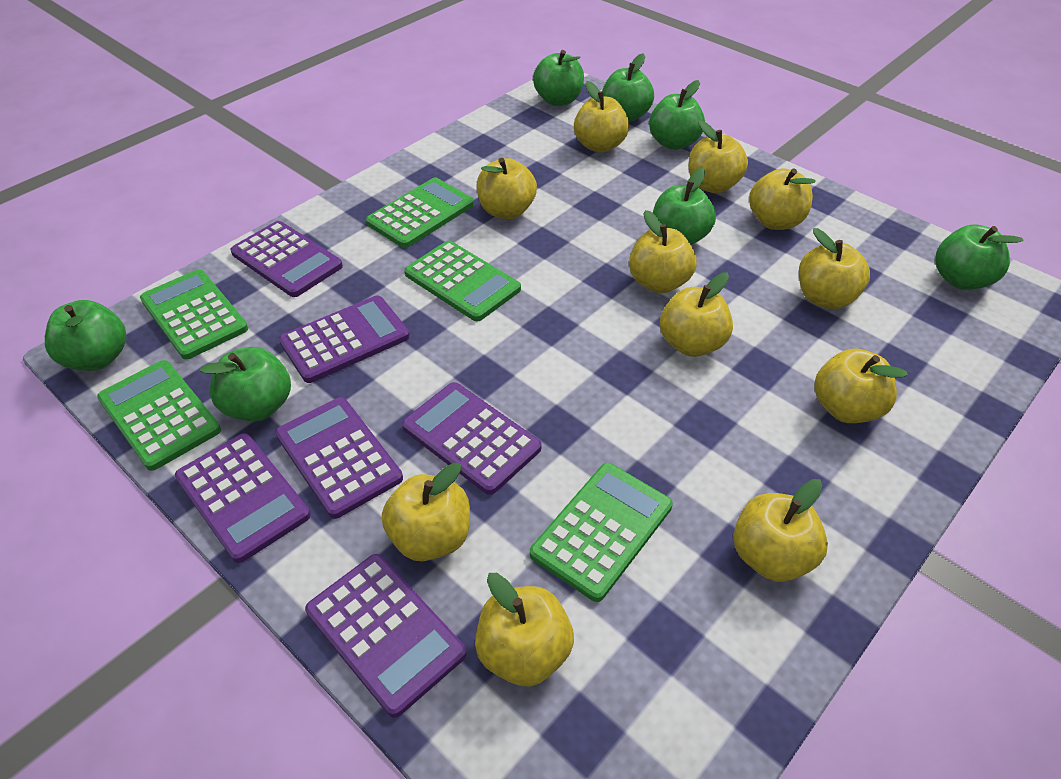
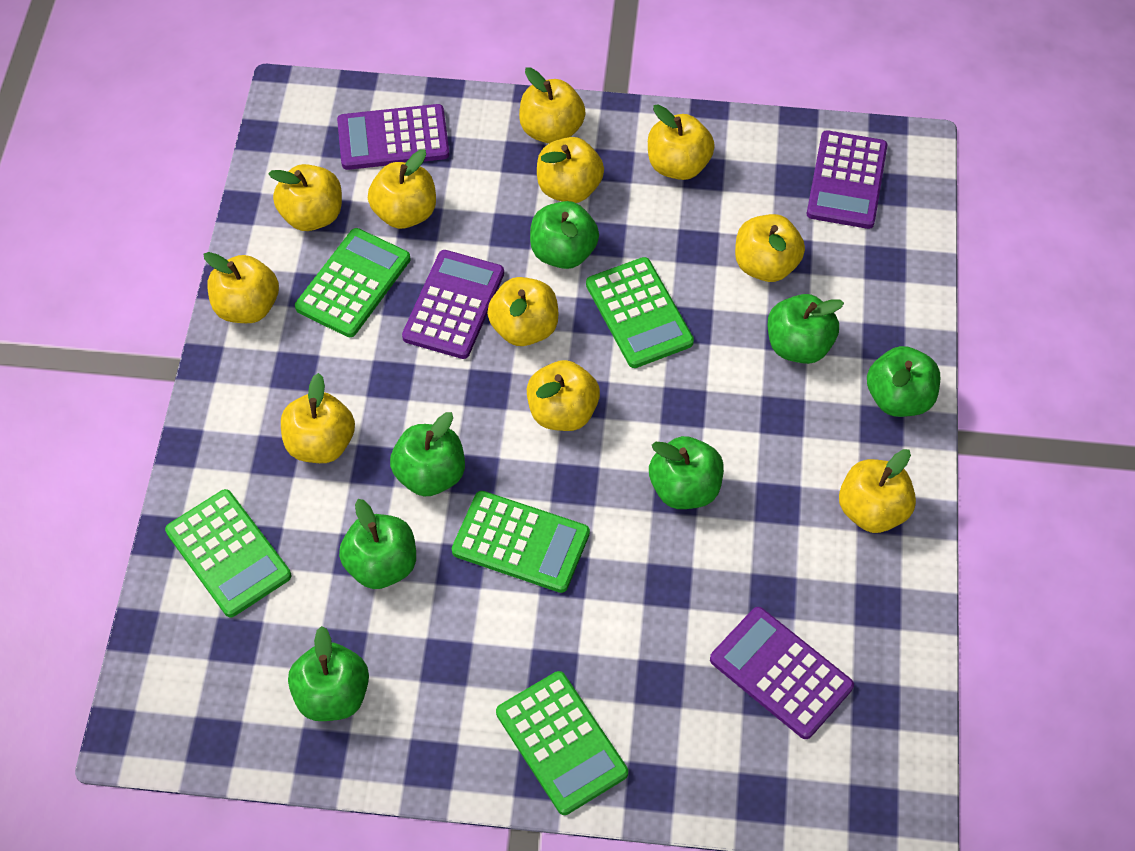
purple calculator: [175,433,311,563] [230,221,343,297] [275,397,403,519] [279,296,410,383] [305,554,467,718] [402,382,542,495] = 6 -> [337,104,449,170] [402,250,504,359] [710,607,854,739] [807,130,887,229] = 4

